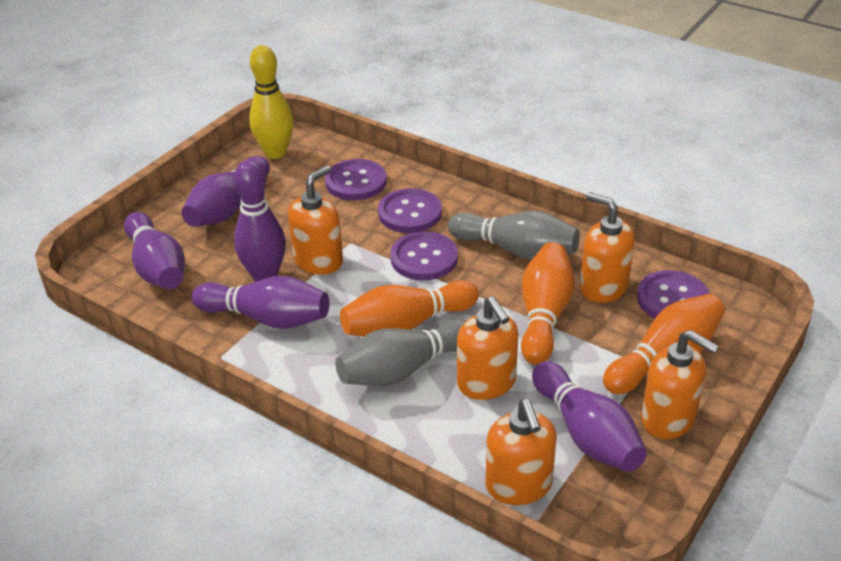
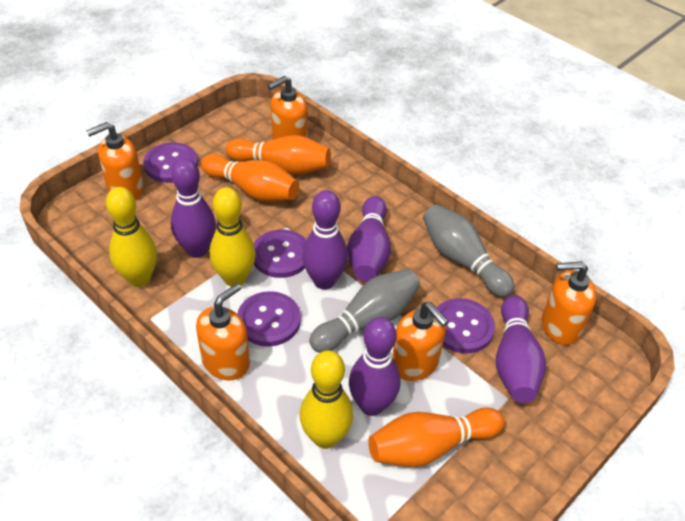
yellow bowling pin: [249,45,294,159] = 1 -> [106,187,157,287] [210,187,256,287] [300,350,353,449] = 3

